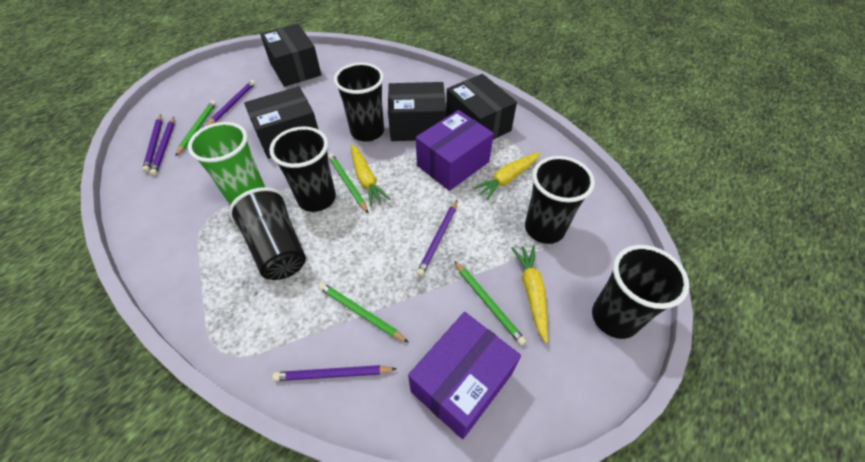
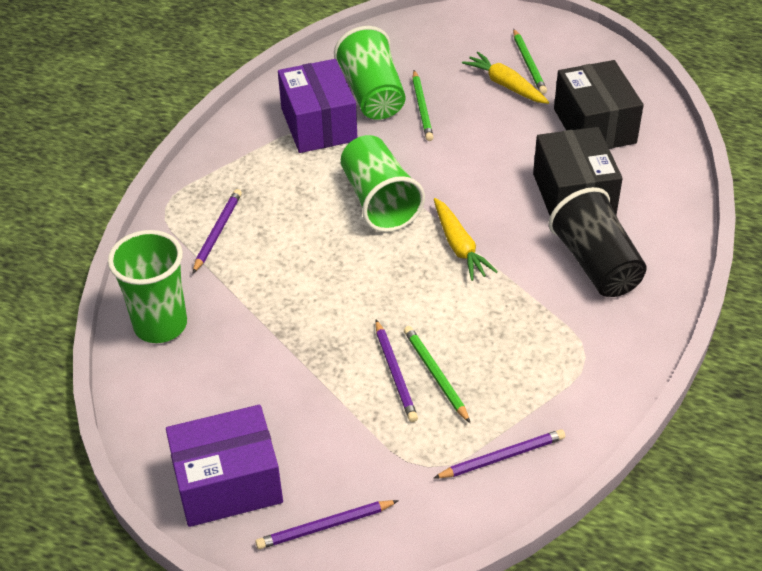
black box: [244,86,319,159] [260,24,321,87] [388,82,446,141] [446,74,517,140] = 4 -> [533,127,623,216] [554,60,644,149] = 2
black cup: [229,187,306,280] [269,126,336,212] [334,63,384,142] [525,156,595,244] [592,245,689,339] = 5 -> [549,187,647,297] = 1
green cup: [188,122,265,204] = 1 -> [108,230,187,343] [334,26,405,120] [341,135,425,232] = 3
green pencil: [175,101,216,156] [318,282,409,343] [328,153,368,213] [454,261,526,345] = 4 -> [404,326,470,423] [412,70,434,141] [513,29,547,94] = 3
purple pencil: [142,115,162,172] [150,117,175,176] [206,80,256,126] [272,365,397,381] [416,200,457,276] = 5 -> [193,189,242,273] [255,500,399,549] [375,320,418,422] [434,429,565,478] = 4
yellow carrot: [351,144,390,207] [473,152,540,201] [511,245,548,343] = 3 -> [434,198,498,281] [462,52,549,104] = 2

